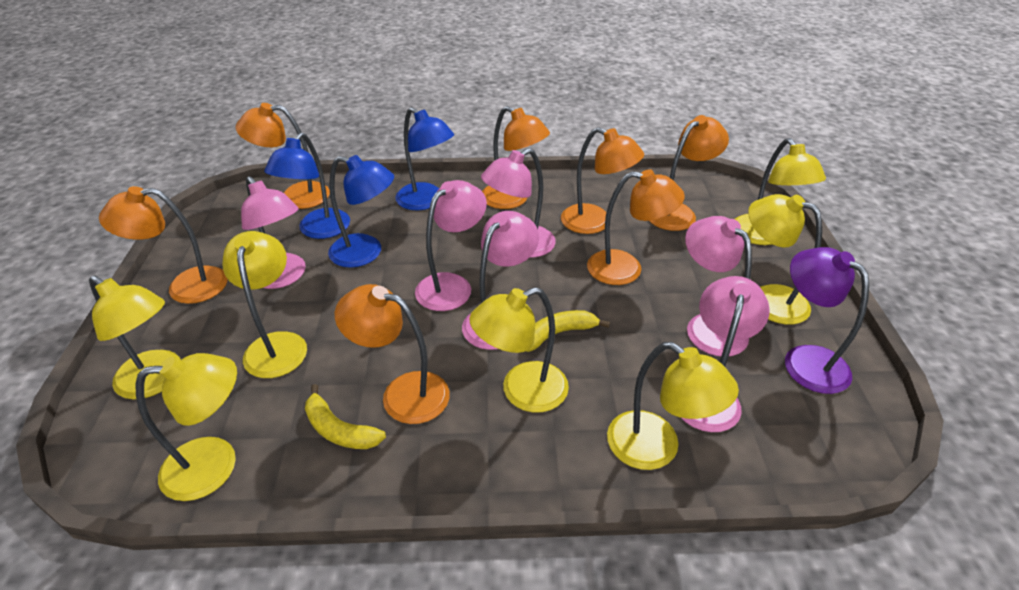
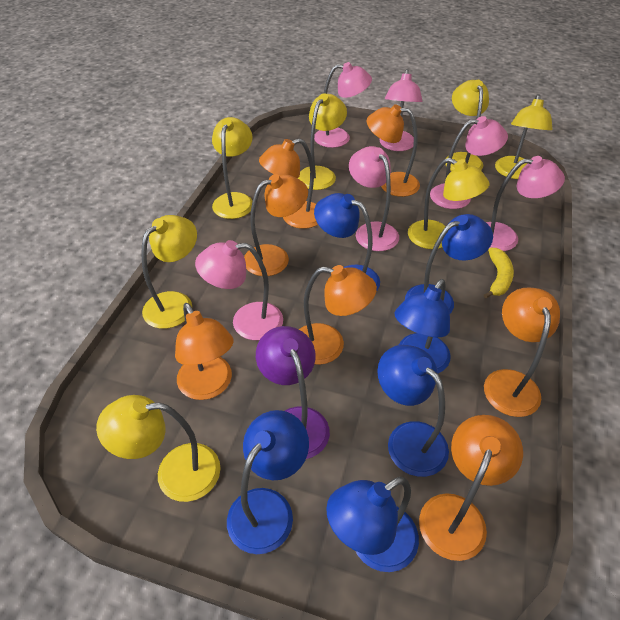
blue lamp: [264,132,350,239] [328,155,394,268] [395,107,454,210] = 3 -> [227,410,309,554] [314,193,380,292] [326,477,419,572] [377,345,449,477] [394,279,451,374] [405,214,493,313] = 6
yellow banana: [305,384,386,449] [527,310,610,352] = 2 -> [484,248,514,299] = 1

